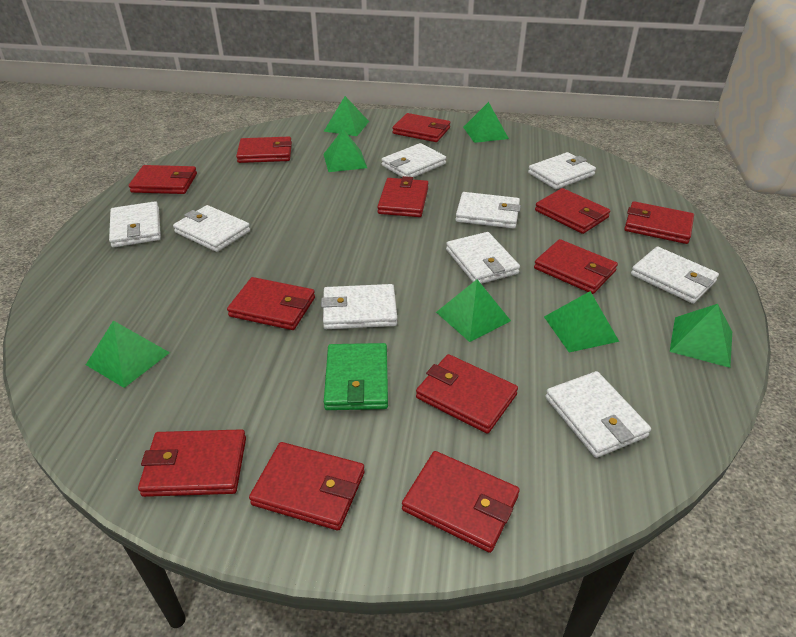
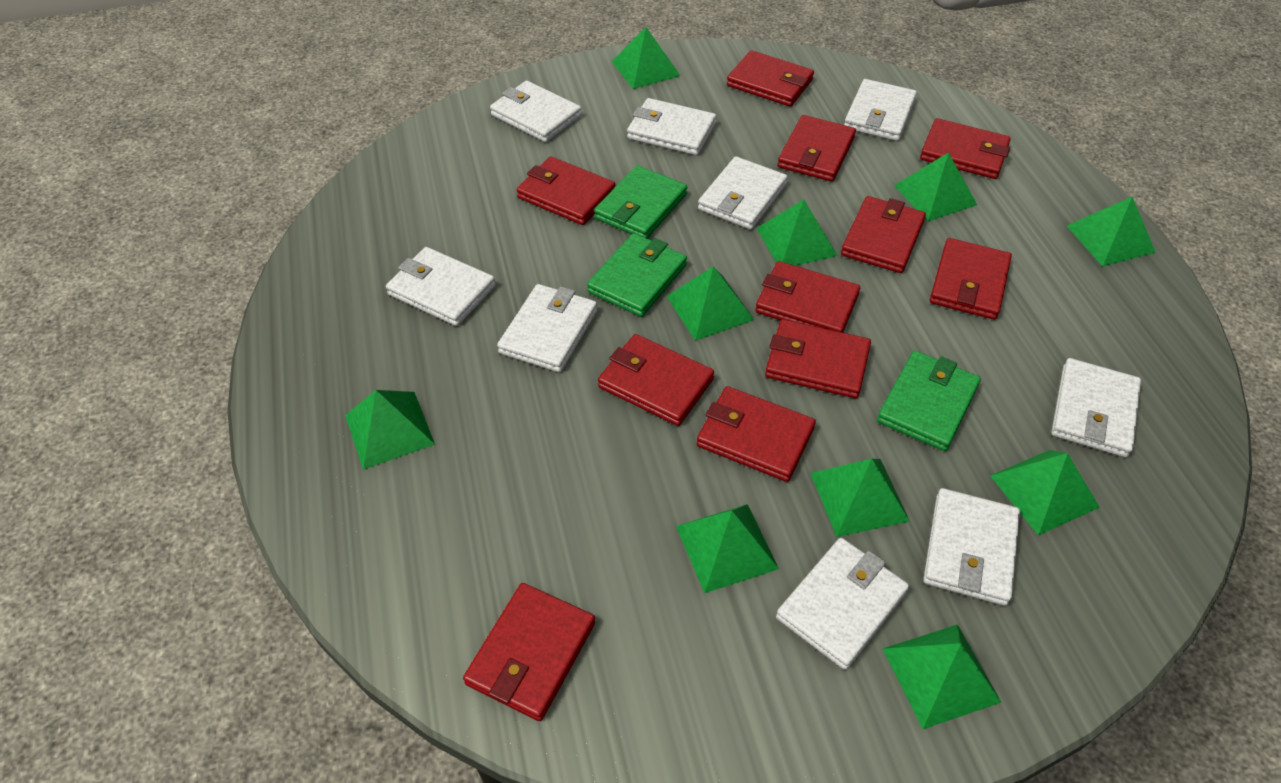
green pyramid: [86,321,170,388] [323,129,367,172] [324,96,369,136] [436,279,511,342] [463,102,509,143] [544,291,619,352] [670,304,732,368] = 7 -> [345,390,435,470] [612,27,680,89] [666,266,754,341] [676,504,779,593] [757,199,838,266] [810,459,909,537] [883,624,1002,729] [894,152,977,221] [990,450,1100,536] [1067,197,1156,267] = 10
green wallet: [324,343,388,410] = 1 -> [587,233,687,317] [594,165,687,239] [877,351,981,451] = 3
red wallet: [129,165,197,194] [138,429,246,497] [227,277,315,330] [236,137,292,163] [249,442,365,530] [377,176,428,217] [392,113,450,142] [402,451,520,553] [416,354,518,434] [534,239,618,294] [535,188,610,234] [624,201,694,244] = 12 -> [463,583,595,721] [517,157,616,225] [598,334,714,426] [697,386,816,482] [727,50,814,107] [755,261,860,333] [765,319,871,398] [778,115,856,182] [841,196,926,273] [920,118,1011,179] [930,238,1012,320] = 11

